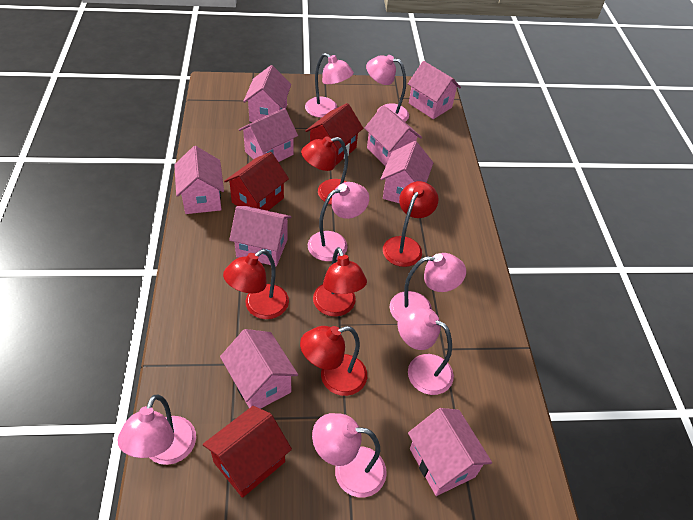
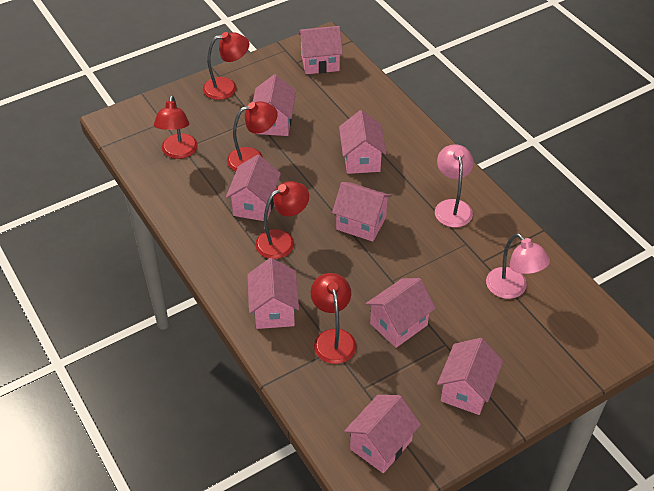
pink lamp: [118,394,196,465] [305,53,354,118] [308,182,369,261] [312,413,387,497] [366,55,409,122] [390,253,466,321] [398,305,454,395] = 7 -> [435,145,474,227] [486,233,550,299] = 2
red house: [203,406,292,498] [224,152,289,211] [305,103,363,166] = 3 -> none = 0

